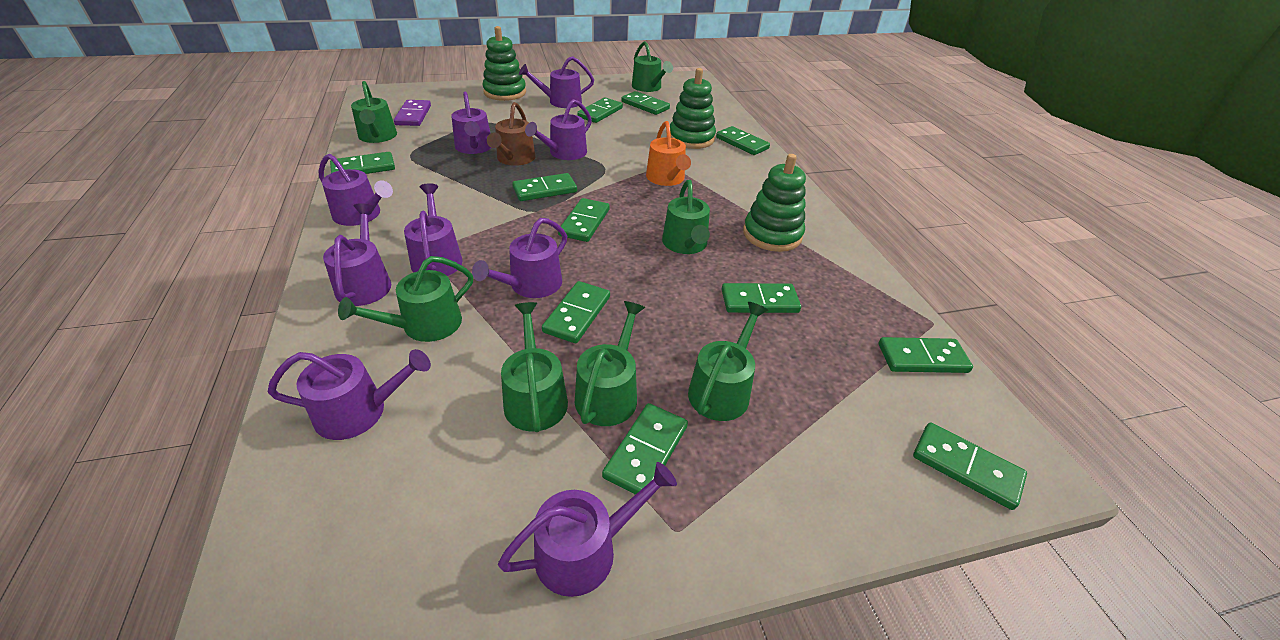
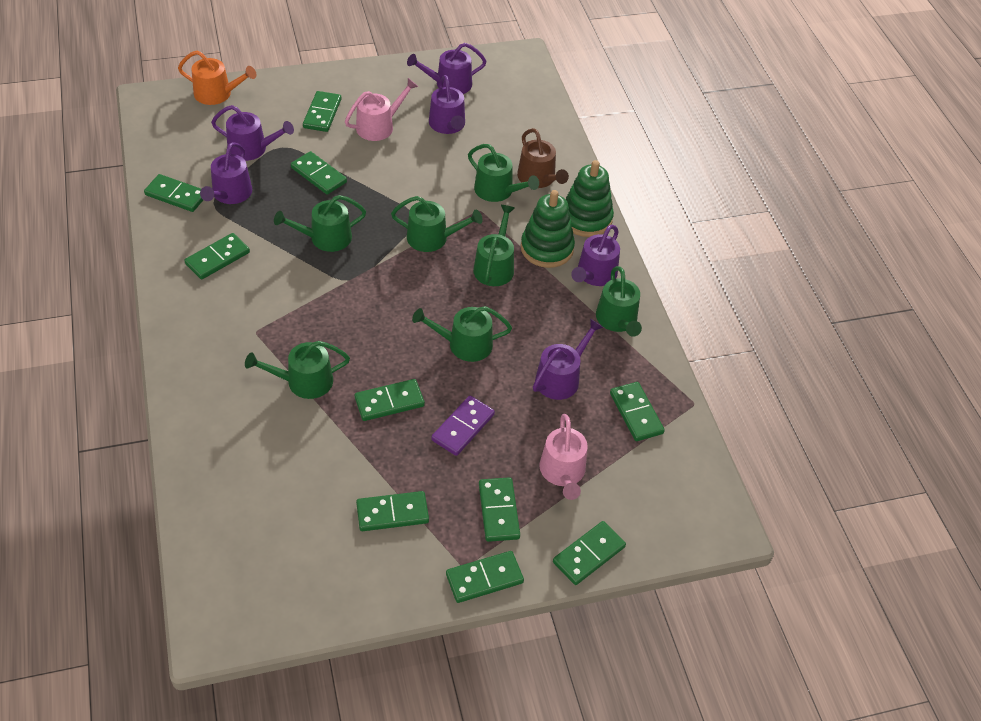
green domino: [330,152,395,174] [512,173,577,201] [542,281,610,343] [558,198,610,242] [577,98,623,123] [602,403,688,495] [622,91,670,115] [716,126,770,155] [722,283,801,313] [878,337,973,373] [913,423,1027,510] = 11 -> [144,174,203,212] [184,233,250,279] [291,151,347,195] [303,91,341,132] [355,379,425,421] [356,491,429,531] [446,551,524,603] [479,477,520,542] [553,521,626,585] [610,382,665,441] = 10
green stacking toy: [483,26,526,101] [670,68,716,149] [743,154,806,252] = 3 -> [521,190,575,268] [566,160,614,237] = 2
pink watering can: none = 0 -> [345,78,418,141] [539,414,588,500] = 2
purple watering can: [268,349,431,440] [319,154,393,226] [323,203,391,306] [404,183,463,276] [451,92,491,154] [472,218,567,298] [498,462,677,597] [519,56,594,108] [525,99,592,160] = 9 -> [200,142,252,204] [211,105,294,161] [407,43,487,94] [429,75,465,134] [533,319,604,400] [571,225,620,286] = 6

